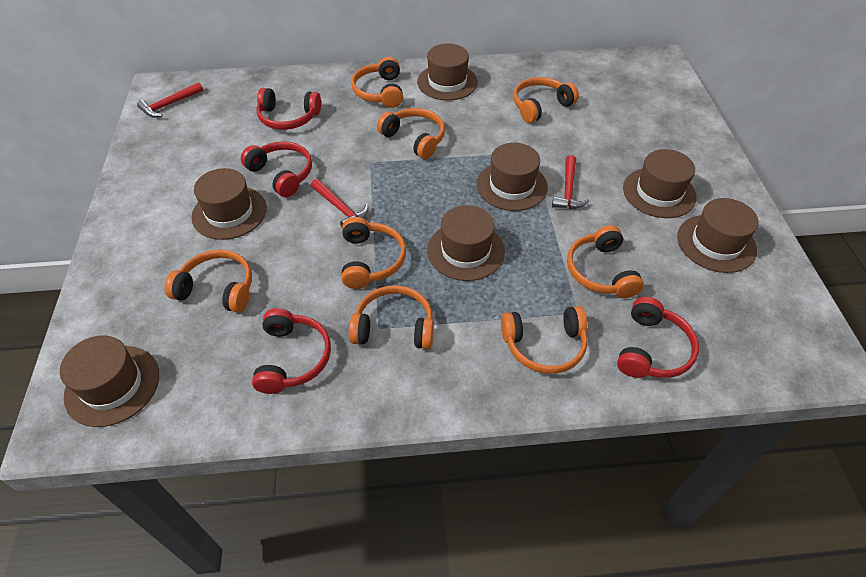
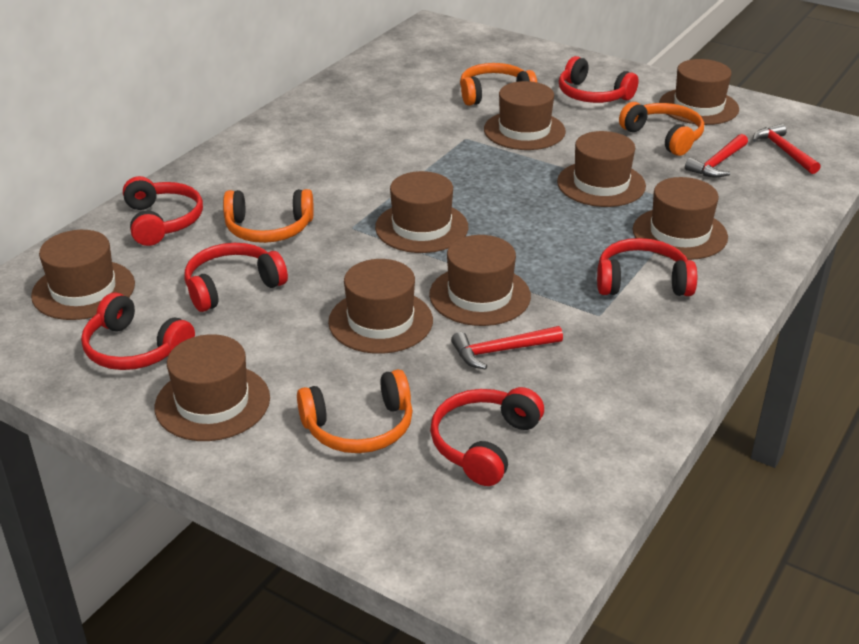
brown hat: [60,335,159,427] [191,168,267,240] [417,44,478,100] [427,205,505,281] [477,143,548,211] [623,149,696,218] [677,198,759,273] = 7 -> [31,230,135,320] [155,334,270,441] [328,259,433,354] [375,171,468,253] [429,235,531,326] [484,81,566,150] [557,131,646,207] [633,177,728,260] [659,59,739,125] = 9
orange headphones: [164,250,252,313] [341,217,406,289] [349,285,434,349] [351,57,403,108] [377,108,445,159] [501,306,588,374] [513,77,579,123] [567,225,644,298] = 8 -> [223,189,314,243] [297,370,413,453] [460,63,537,106] [619,102,704,156] = 4
red headphones: [241,141,312,197] [252,308,331,394] [256,88,321,130] [617,297,699,378] = 4 -> [81,292,195,370] [123,176,203,246] [185,243,288,312] [430,387,544,486] [559,56,639,103] [597,238,697,296] = 6

